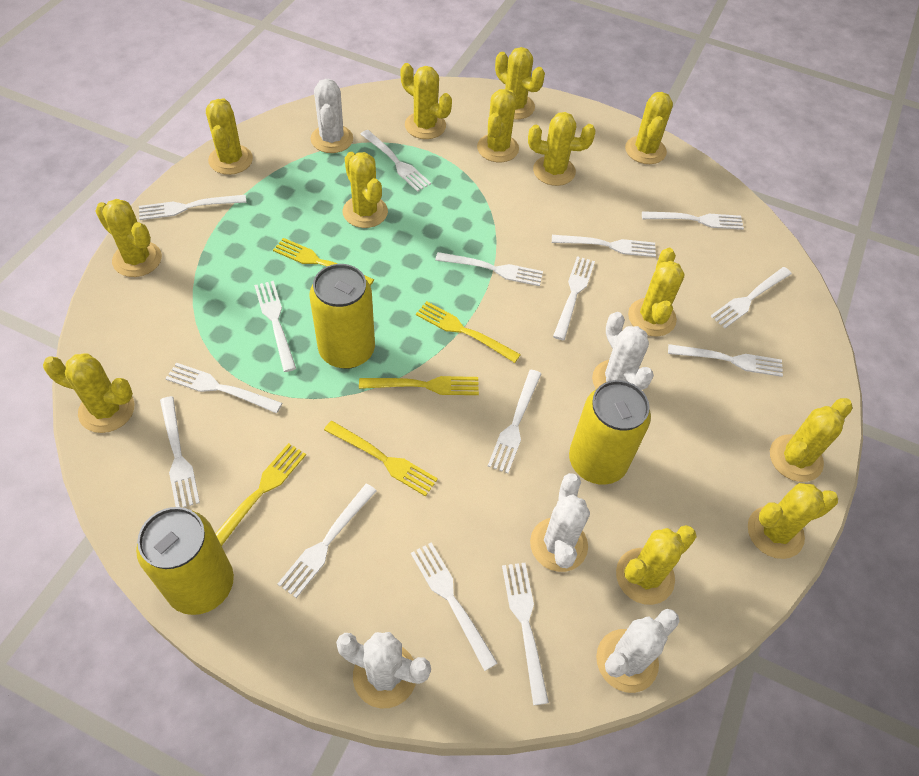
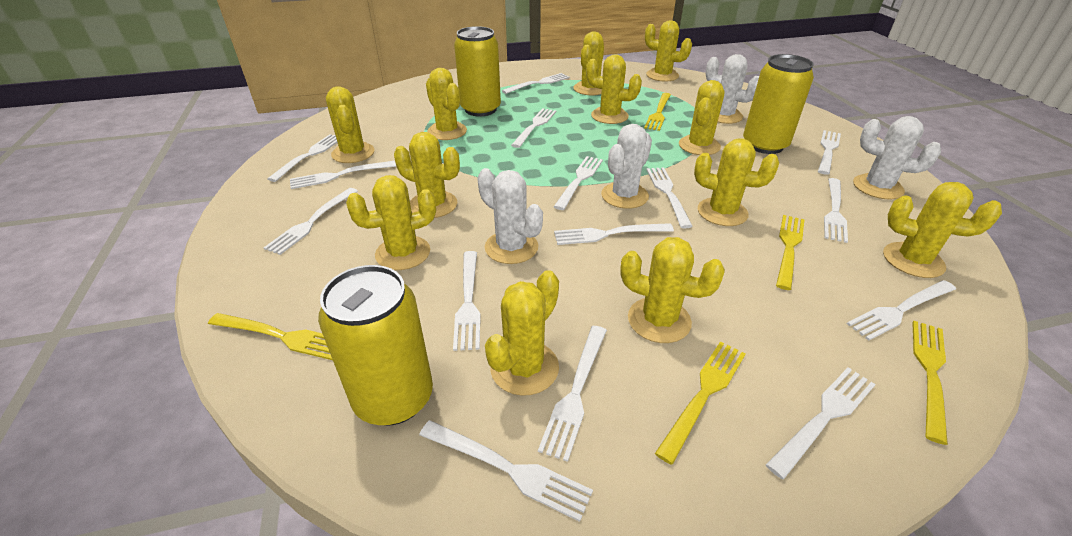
white cactus: [311,79,353,153] [336,632,431,709] [530,473,590,572] [592,312,654,390] [596,609,679,693] = 5 -> [477,168,543,264] [601,124,652,209] [706,54,759,124] [853,116,941,200] = 4
yellow cactus: [43,353,134,433] [95,199,162,277] [206,98,253,175] [343,152,388,228] [400,63,452,139] [477,89,519,162] [495,47,545,120] [528,112,596,186] [616,525,696,605] [625,92,673,164] [628,248,685,336] [748,483,838,559] [770,398,853,482] = 13 -> [326,87,374,163] [346,175,436,270] [394,132,460,218] [426,68,467,140] [485,270,559,396] [573,32,604,95] [586,55,642,124] [620,237,725,343] [645,20,692,82] [679,80,724,155] [694,139,779,226] [883,182,1002,278] = 12

